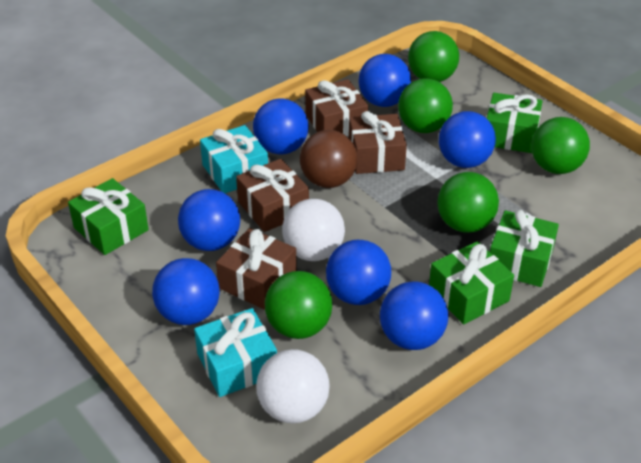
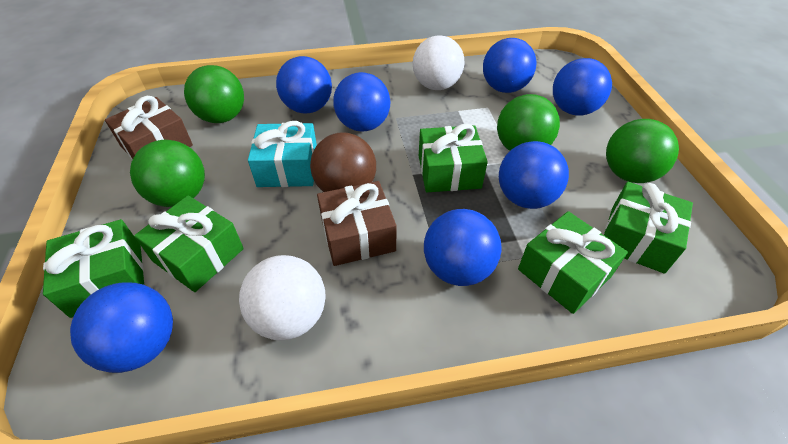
brown gift: [216,228,297,310] [236,159,309,232] [305,79,368,136] [349,111,407,174] = 4 -> [105,96,193,160] [317,181,396,266] = 2
green ball: [265,271,332,339] [398,78,453,133] [408,31,459,82] [437,172,499,233] [531,117,590,174] = 5 -> [130,140,205,207] [184,65,244,123] [497,94,560,151] [606,119,679,183] = 4
green gift: [68,178,149,255] [429,241,514,324] [486,93,543,153] [490,210,559,287] = 4 -> [43,219,144,318] [134,196,244,292] [419,124,488,192] [518,211,628,314] [604,182,693,274] = 5
turquoise gift: [194,308,277,397] [200,125,268,193] = 2 -> [248,121,317,187] = 1

